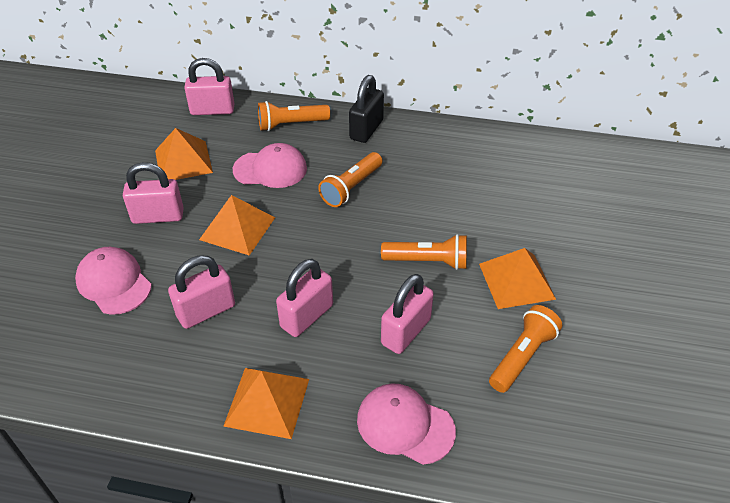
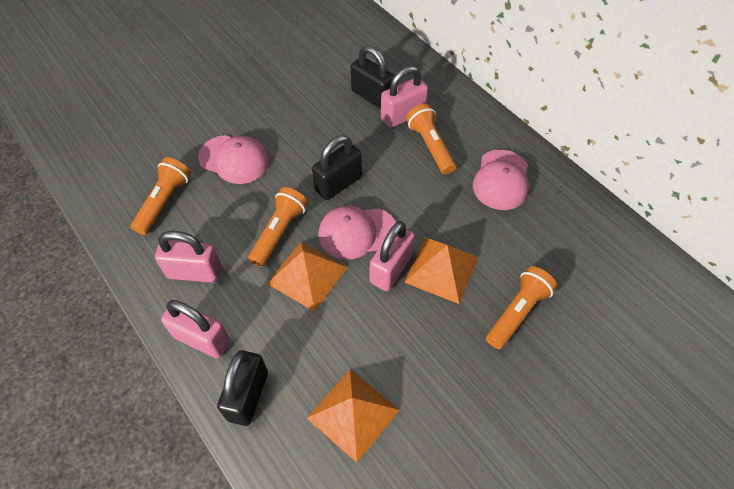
black padlock: [349,75,384,143] = 1 -> [217,350,268,426] [312,135,362,200] [351,46,394,109] = 3
orange pyramid: [155,128,213,180] [199,195,275,255] [223,368,309,439] [479,248,556,309] = 4 -> [267,242,348,312] [307,369,400,463] [404,237,478,304] = 3
pink padlock: [123,162,184,224] [168,255,235,329] [184,58,235,115] [276,259,333,337] [381,274,434,354] = 5 -> [155,231,221,283] [161,300,230,358] [370,221,415,291] [381,66,428,128] = 4

